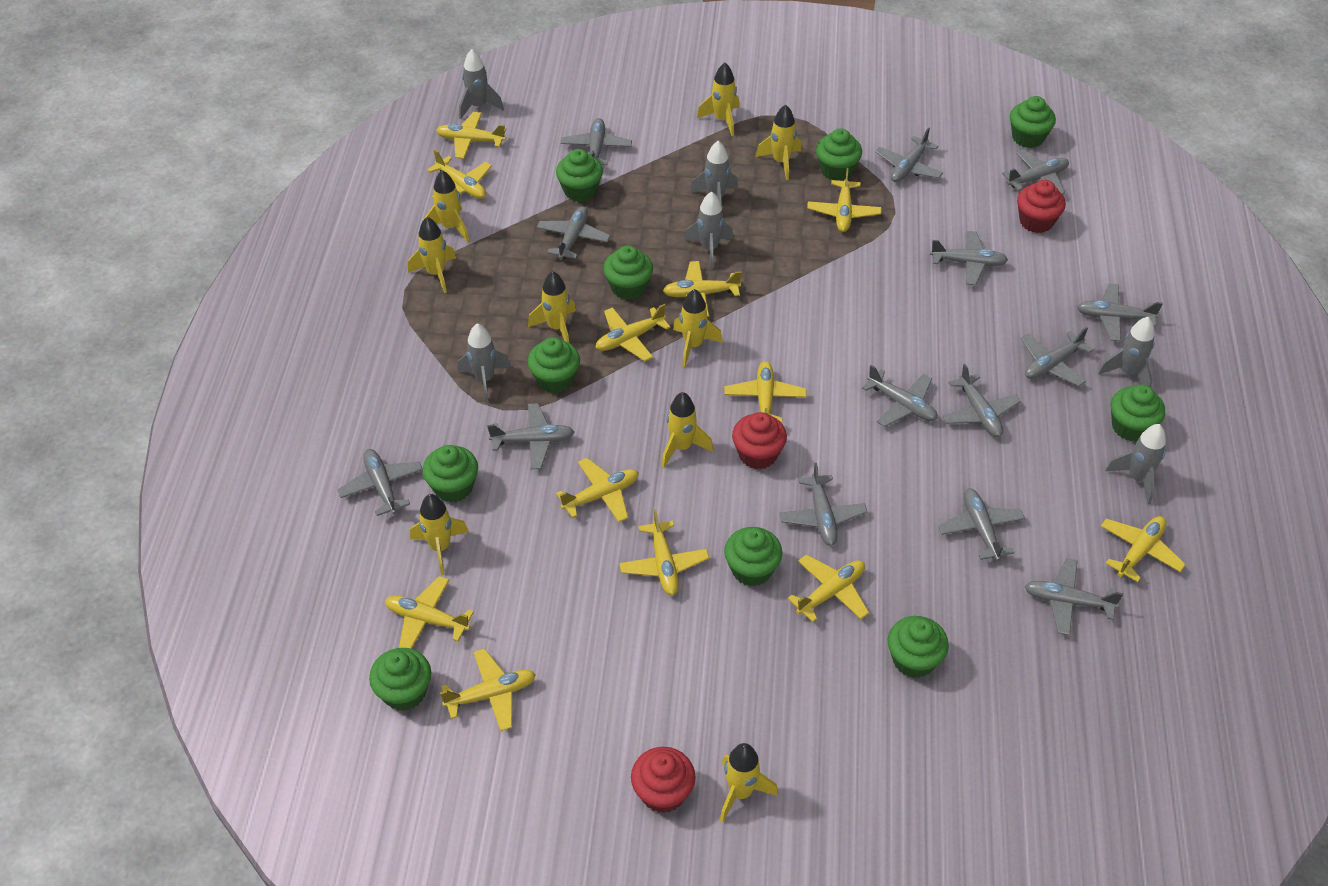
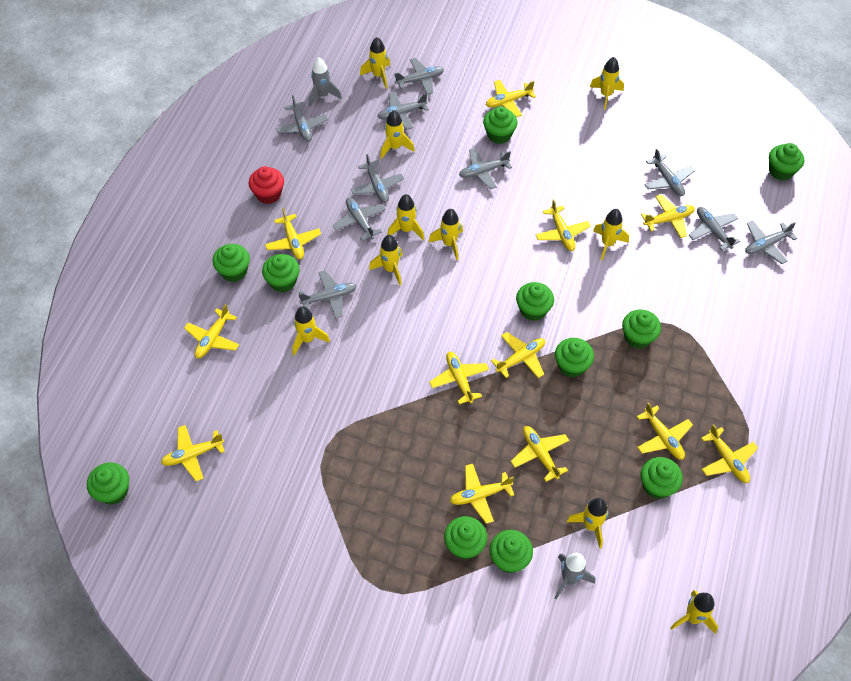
green cupcake: [369,648,431,711] [422,445,478,502] [528,337,580,393] [556,149,603,202] [603,245,653,300] [724,527,783,586] [816,128,862,181] [888,616,949,678] [1010,96,1056,148] [1111,385,1165,441] = 10 -> [87,463,129,505] [212,244,250,282] [262,254,300,292] [444,516,487,559] [483,107,517,144] [489,530,533,573] [516,282,554,321] [555,338,594,378] [622,309,661,349] [641,457,683,499] [769,143,804,181] = 11
grey plane: [337,449,423,516] [487,403,575,470] [537,206,611,259] [561,118,632,165] [779,463,867,546] [862,365,938,427] [875,127,943,182] [930,231,1008,285] [938,488,1025,561] [942,364,1021,437] [1002,150,1069,194] [1020,327,1093,387] [1025,558,1123,636] [1077,283,1163,341] = 14 -> [276,95,328,142] [298,270,357,318] [333,198,386,241] [351,154,404,203] [377,92,429,130] [394,58,444,95] [459,148,512,189] [644,149,694,196] [689,207,740,251] [745,221,797,264] = 10
grey rocket: [457,323,511,403] [459,49,504,120] [684,191,734,269] [690,141,738,206] [1098,317,1155,387] [1105,424,1166,504] = 6 -> [309,57,342,107] [555,553,595,599] = 2
red cupcake: [631,747,696,813] [732,412,787,469] [1017,180,1066,233] = 3 -> [249,166,284,204] = 1
yellow rocket: [408,217,456,293] [410,494,469,575] [423,170,469,242] [528,271,576,343] [661,392,713,468] [673,289,723,367] [697,63,739,136] [720,743,778,823] [756,105,801,180] = 9 -> [292,306,330,355] [360,37,390,89] [369,235,403,285] [380,110,415,159] [387,194,424,240] [429,209,463,260] [566,498,608,549] [590,57,624,110] [593,209,629,261] [670,590,718,634] = 10

